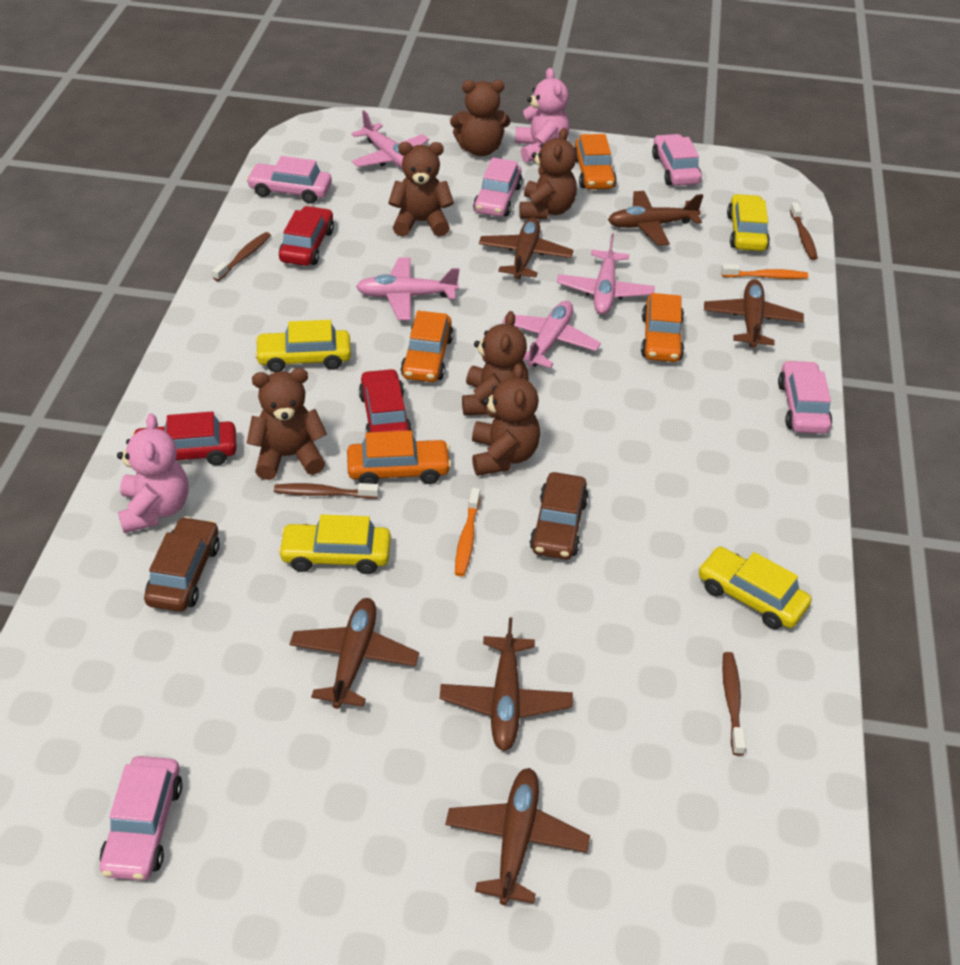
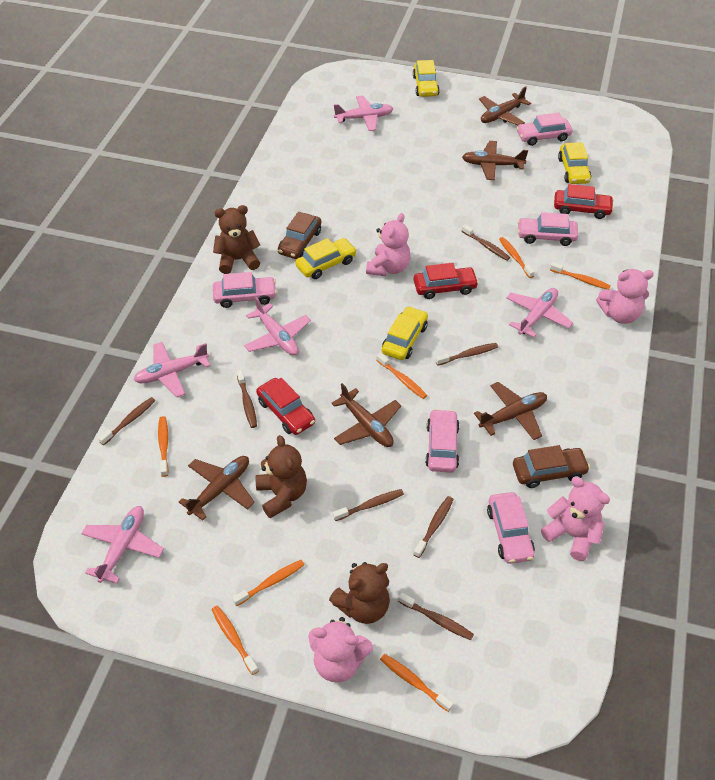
brown plane: [289,598,419,709] [440,617,573,751] [445,768,590,905] [479,217,574,279] [608,191,703,246] [704,279,804,348] = 6 -> [179,456,255,521] [331,383,401,447] [462,141,528,180] [474,382,547,440] [479,86,531,125] = 5
brown teddy bear: [246,368,327,480] [388,142,454,237] [450,80,510,156] [462,311,529,416] [472,363,540,476] [519,128,577,219] = 6 -> [213,205,260,274] [256,435,307,518] [329,562,390,624] = 3
brown toothbrush: [212,232,271,281] [274,483,379,499] [722,652,746,756] [790,202,818,260] = 4 -> [98,397,155,445] [237,370,257,428] [333,489,404,521] [398,593,474,640] [413,496,454,558] [436,343,498,366] [462,224,510,261] = 7
orange car: [347,431,452,484] [401,311,454,382] [574,134,617,189] [641,293,684,362] = 4 -> none = 0
orange toothbrush: [455,488,480,576] [721,264,808,279] = 2 -> [158,416,169,477] [211,606,259,675] [232,560,304,606] [376,353,427,399] [380,654,453,712] [499,237,535,278] [550,262,611,290] = 7
pink plane: [351,110,429,169] [356,258,459,320] [502,301,601,368] [557,234,655,315] = 4 -> [81,506,164,584] [134,342,210,397] [244,297,311,356] [334,95,393,131] [506,288,573,337] = 5
pink teddy bear: [117,413,189,533] [515,68,569,163] = 2 -> [308,617,373,682] [366,213,411,276] [541,477,610,561] [596,269,654,324] = 4

